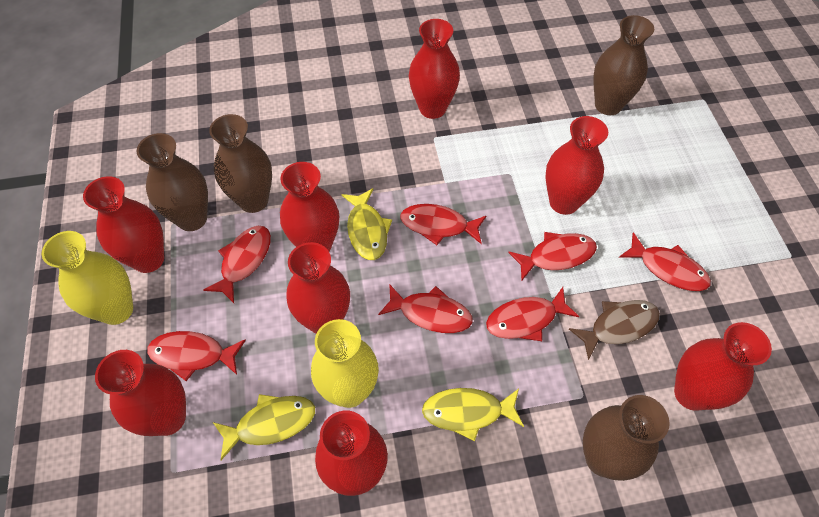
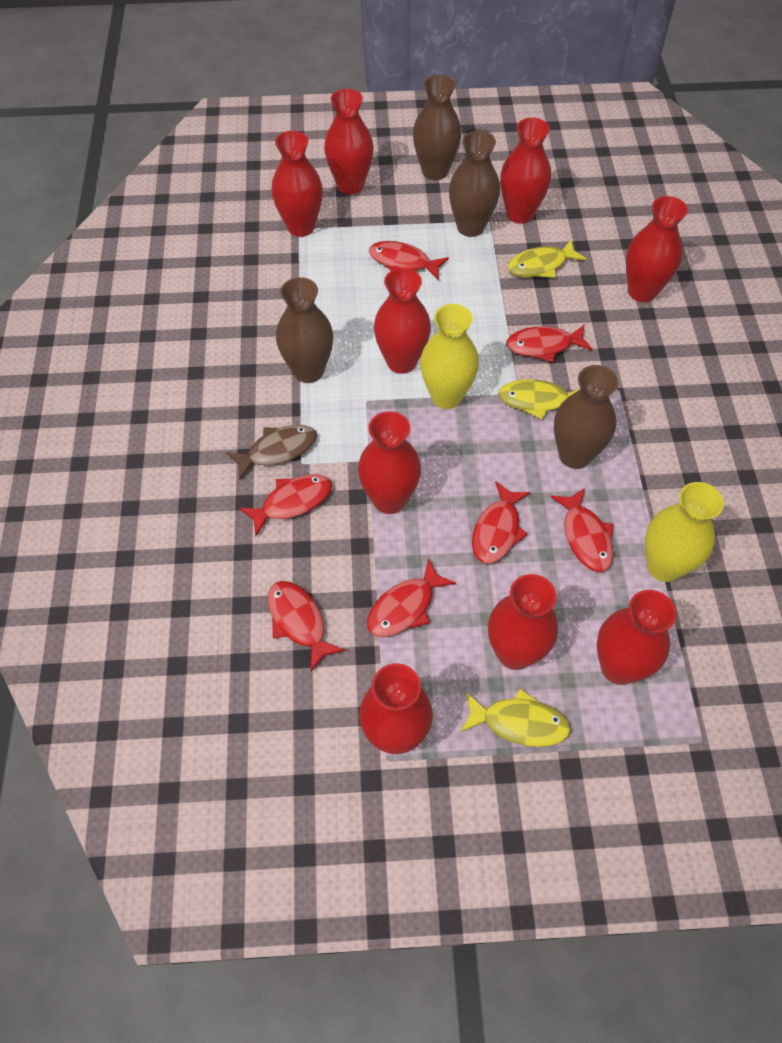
red vase: [83,176,164,273] [95,350,186,436] [280,162,339,252] [286,242,350,334] [315,410,388,496] [409,19,460,119] [545,116,608,215] [674,322,772,411] = 8 -> [271,131,323,237] [324,89,374,194] [358,411,421,514] [359,663,433,754] [374,268,431,374] [488,574,558,670] [500,118,551,224] [597,590,676,685] [626,196,688,302] = 9

